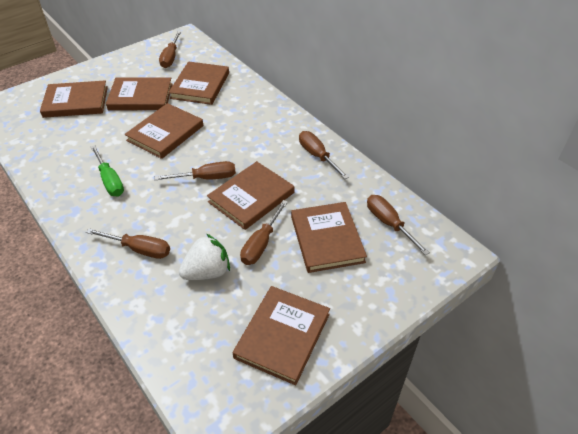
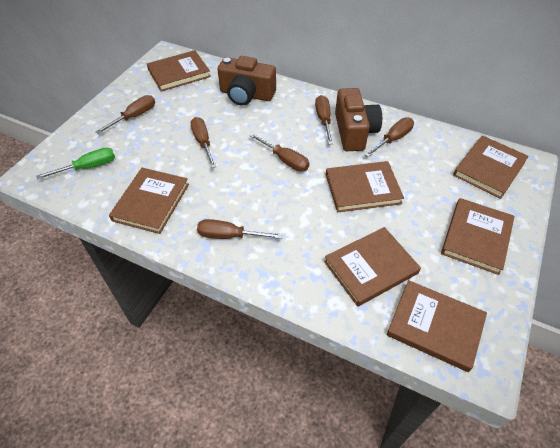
brown camera: none = 0 -> [217,56,276,106] [335,88,382,151] = 2
white strawberry: [179,234,230,280] = 1 -> none = 0

